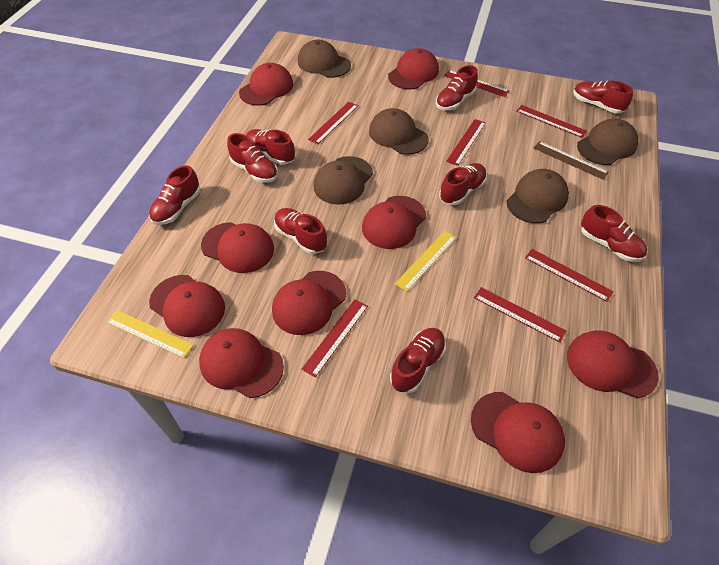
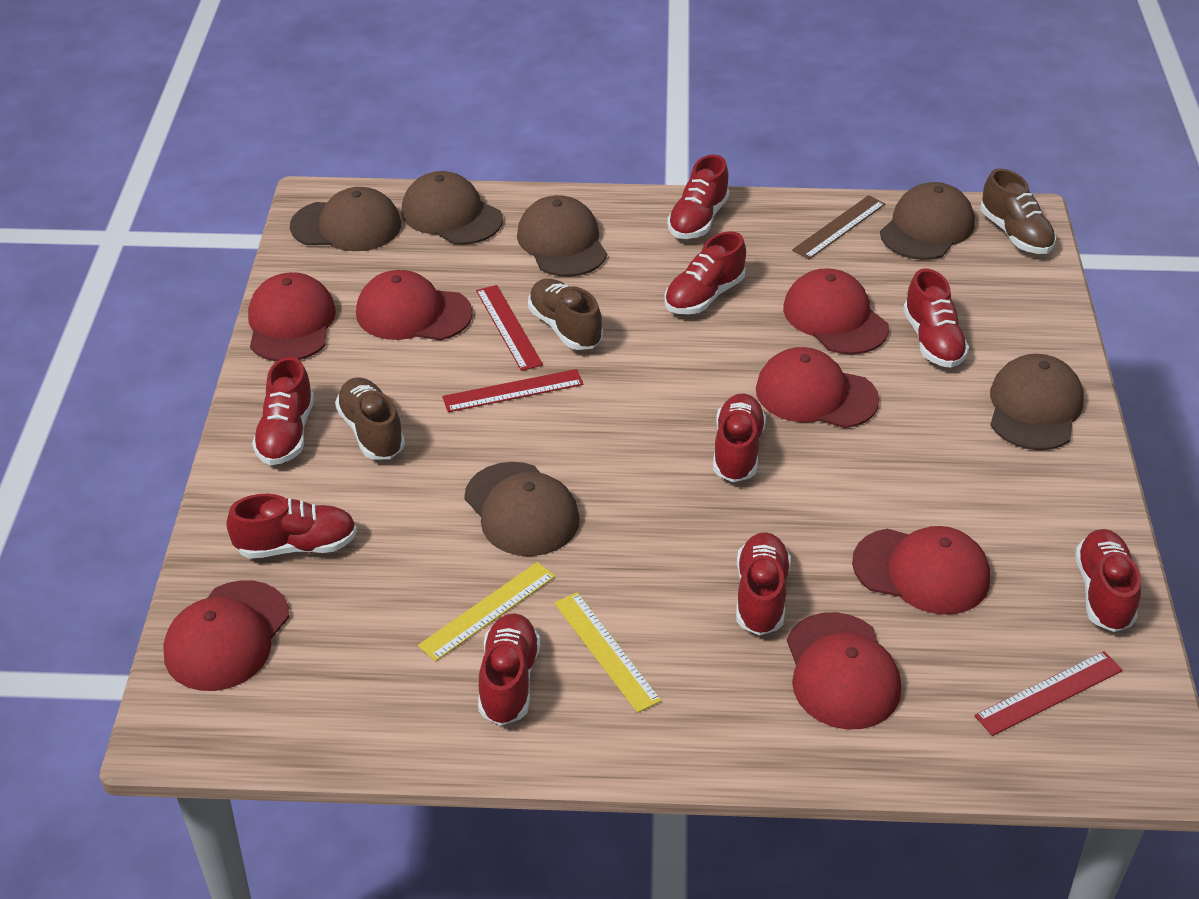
brown cap: [298,39,351,78] [314,156,373,205] [369,108,429,155] [507,169,569,223] [577,119,638,165] = 5 -> [290,187,401,251] [401,171,503,245] [464,462,580,556] [517,195,607,277] [880,182,975,260] [990,354,1084,450] = 6
brown shoe: none = 0 -> [335,377,405,459] [528,279,603,350] [980,168,1056,254] = 3
red cap: [149,275,225,337] [199,328,284,398] [201,222,274,273] [239,63,293,106] [272,271,346,335] [362,196,426,249] [388,48,439,89] [471,392,565,473] [567,330,659,398] = 9 -> [163,580,290,691] [248,272,336,362] [356,270,473,341] [756,347,879,428] [783,268,889,355] [787,612,901,730] [852,526,990,615] = 7
red ruler: [302,299,368,377] [308,102,358,144] [444,70,509,97] [446,119,486,166] [474,287,566,342] [516,105,587,138] [525,249,614,302] = 7 -> [442,369,584,412] [476,285,543,371] [974,651,1123,736] = 3

